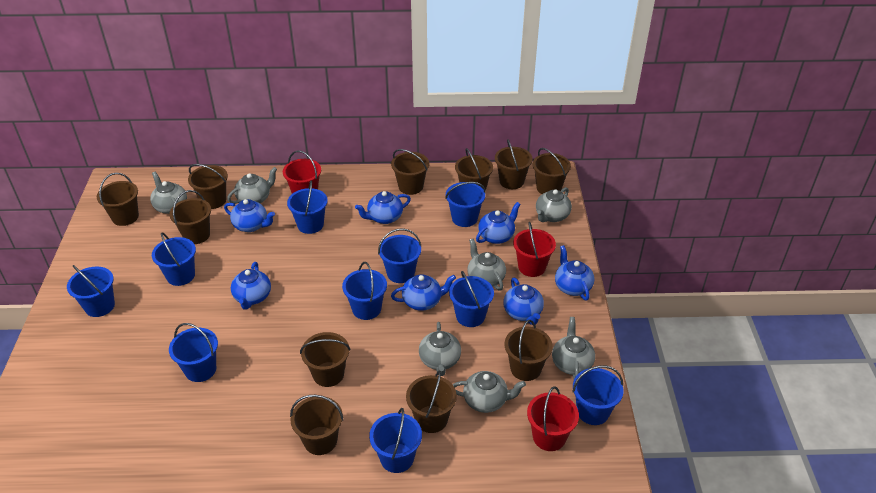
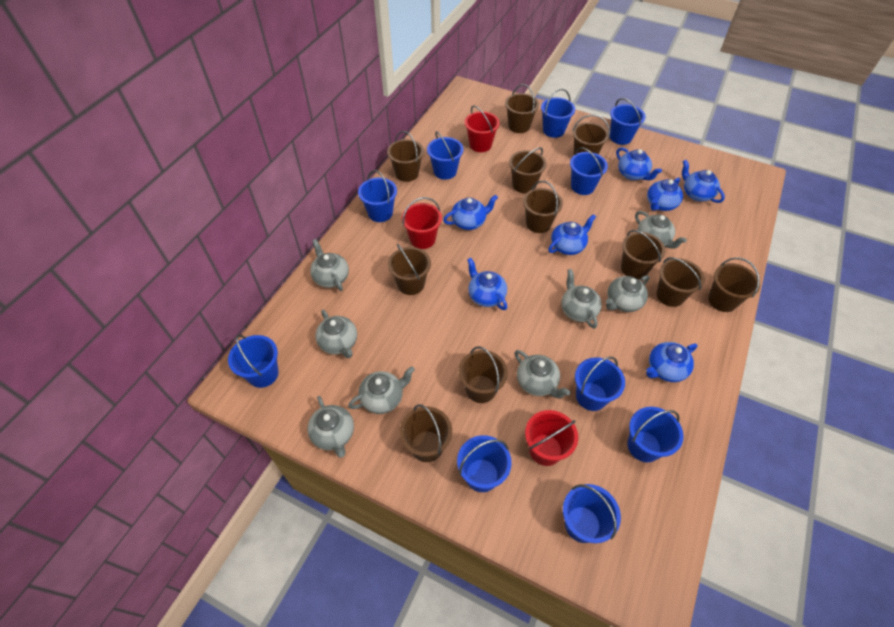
grey teapot: [150,172,187,214] [227,167,277,204] [419,322,461,376] [452,371,526,413] [467,239,506,291] [536,187,572,222] [552,317,595,380] = 7 -> [307,396,354,458] [310,239,349,291] [315,310,357,358] [348,366,415,414] [515,350,570,398] [561,269,602,329] [606,275,650,312] [635,211,687,249] = 8

